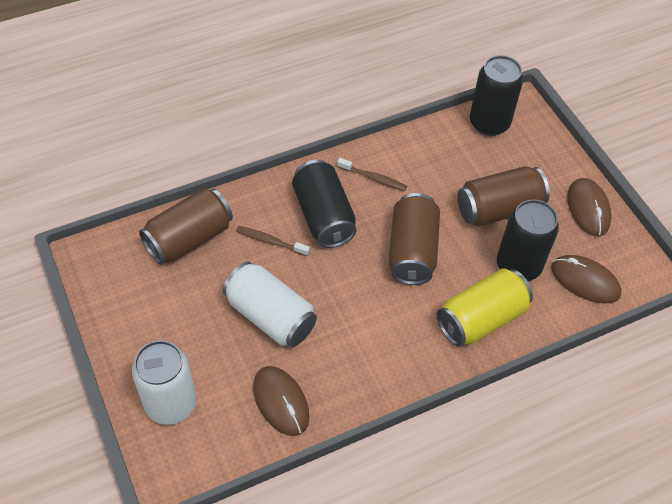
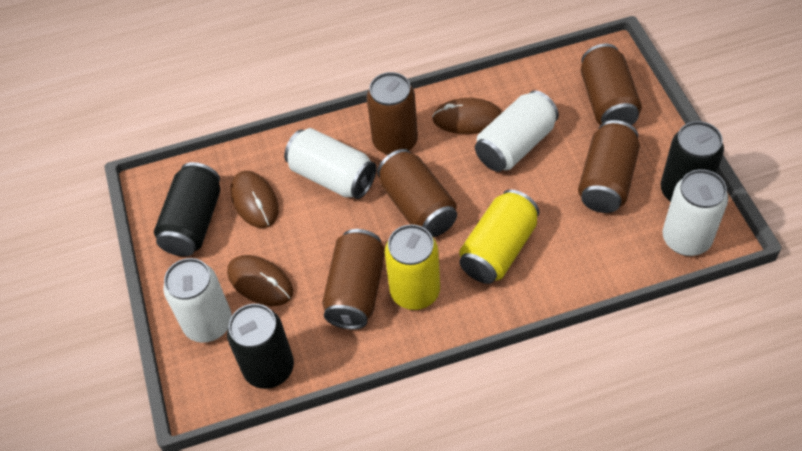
brown can: [139,188,233,265] [389,193,440,285] [457,166,550,226] = 3 -> [322,229,385,330] [367,72,418,155] [377,149,457,237] [578,120,640,213] [581,44,642,125] = 5
brown toothbrush: [236,226,310,256] [337,158,407,191] = 2 -> none = 0
white can: [132,340,196,425] [223,261,317,347] = 2 -> [163,258,232,343] [284,128,377,199] [475,90,559,172] [663,169,728,256] = 4
yellow can: [437,269,533,347] = 1 -> [385,224,440,310] [459,189,539,284] = 2

